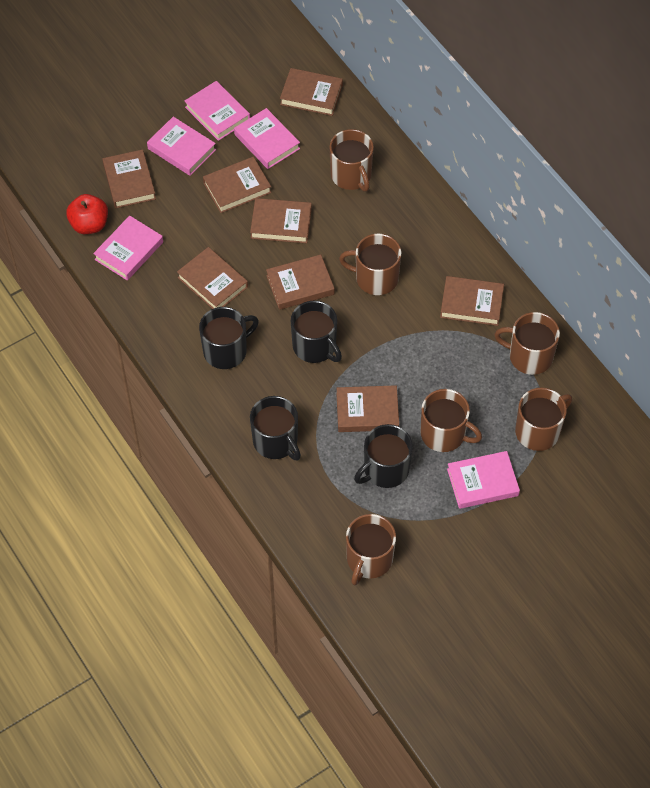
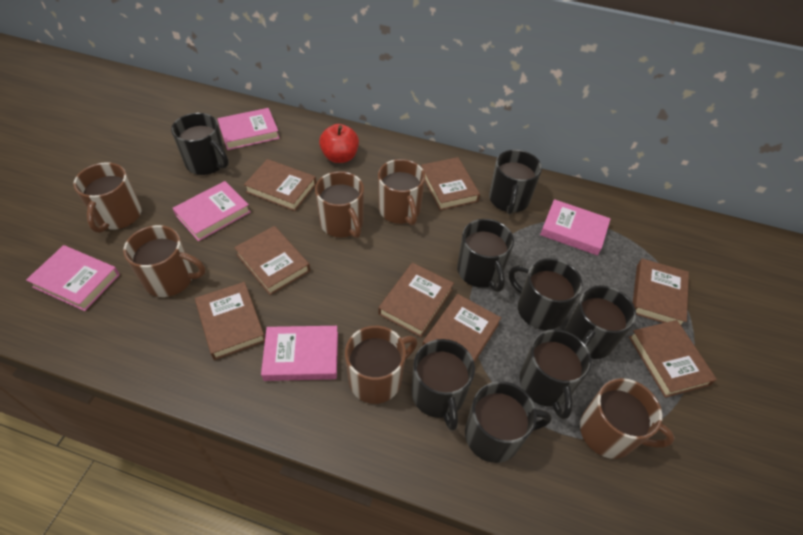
black mug: [199,307,259,369] [250,396,301,460] [291,301,342,363] [354,424,413,488] = 4 -> [171,113,229,175] [411,339,475,431] [457,219,514,292] [465,381,552,463] [489,150,542,214] [509,258,583,330] [519,329,592,419] [565,285,637,359] = 8

